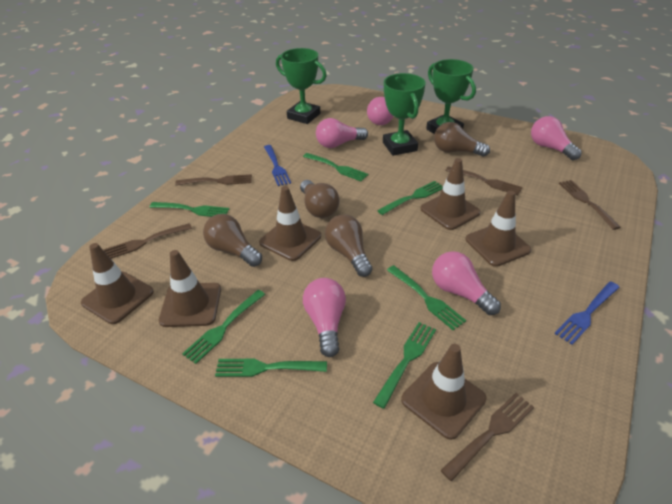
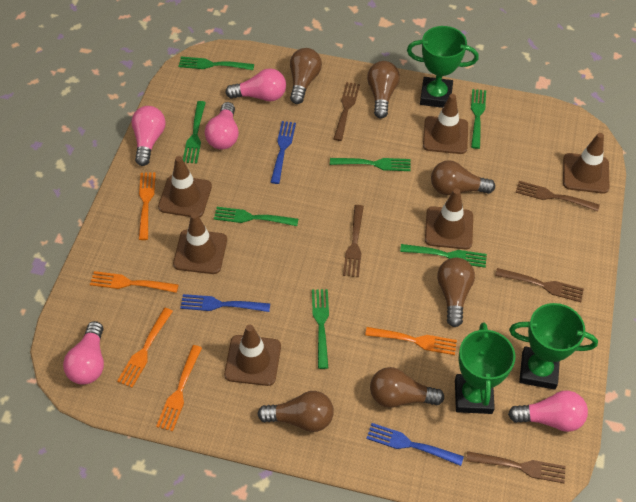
blue fork: [264,145,291,186] [555,281,620,345] = 2 -> [180,294,270,312] [271,121,296,184] [366,423,464,466] = 3
brown light bulb: [203,214,262,267] [300,180,339,218] [325,214,373,277] [434,122,490,157] = 4 -> [258,391,334,432] [290,48,322,104] [367,61,400,119] [370,367,444,408] [431,160,495,195] [437,258,475,327] = 6
orange fork: none = 0 -> [90,271,179,293] [117,308,173,388] [139,172,156,240] [156,345,202,431] [365,327,457,355] = 5

